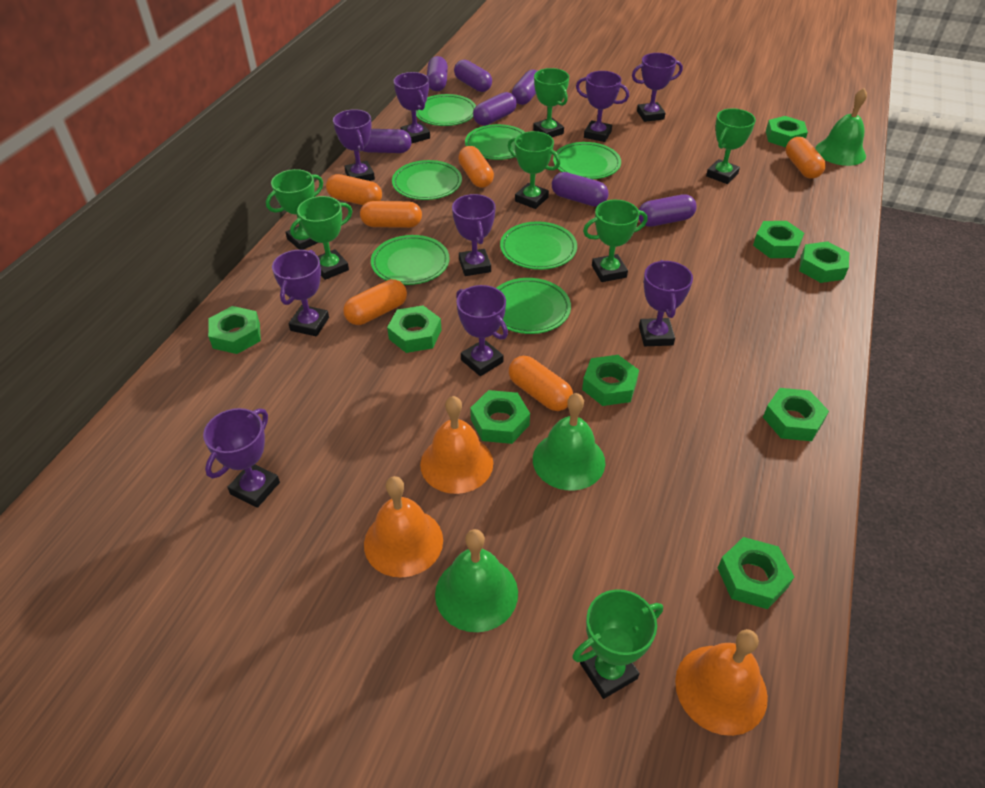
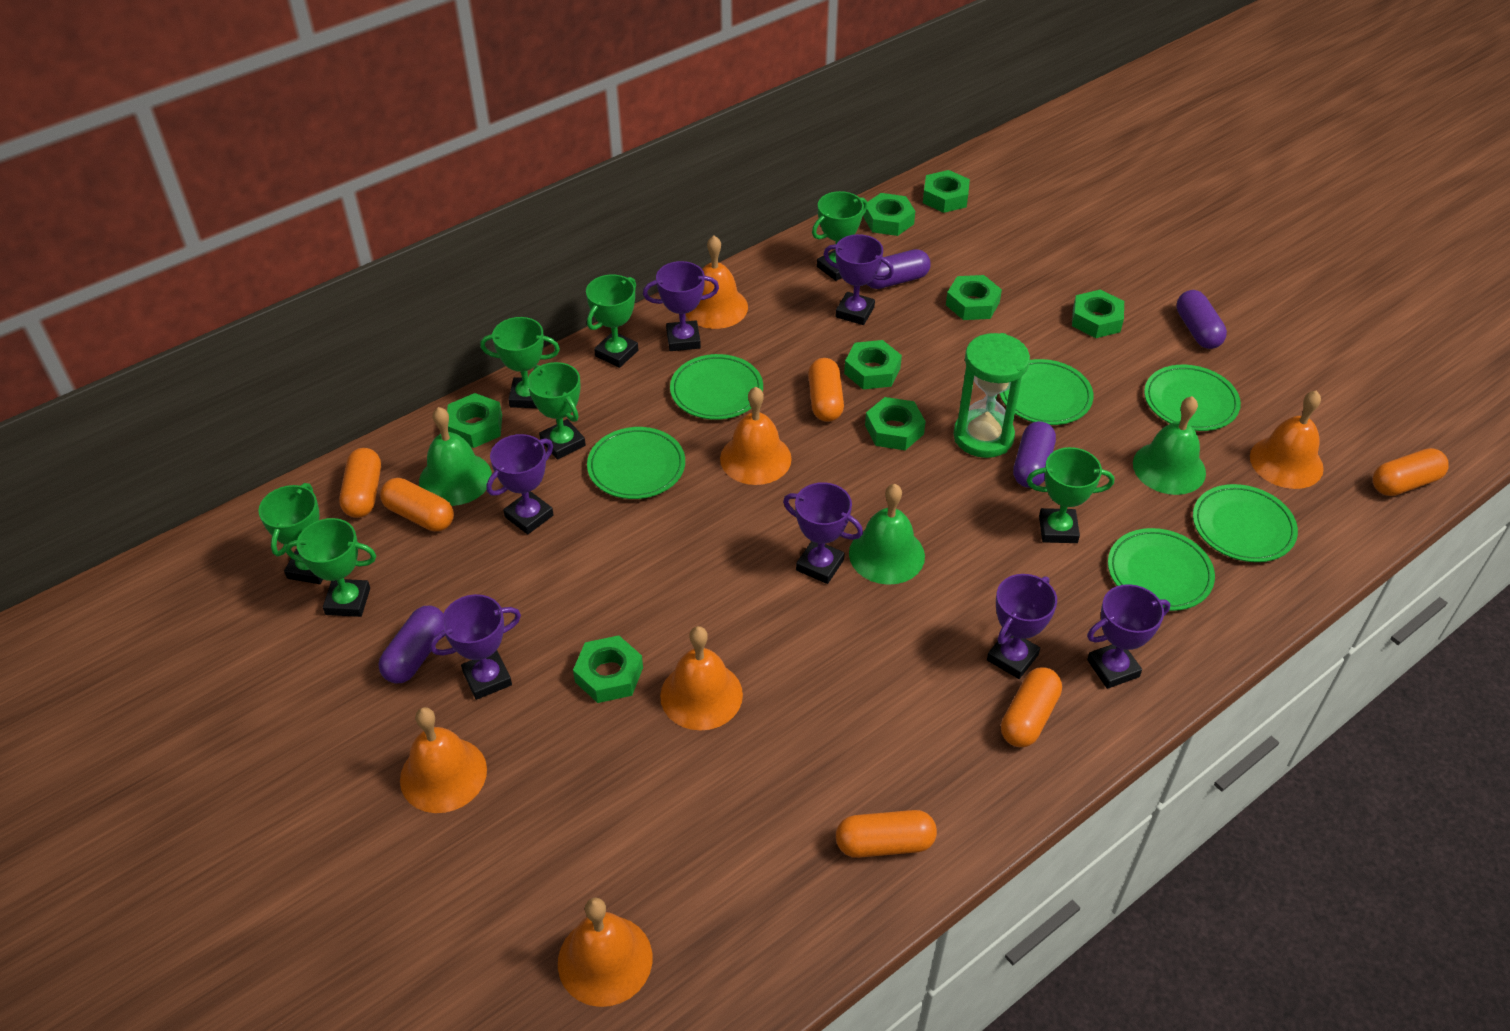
green hourglass: none = 0 -> [953,333,1030,458] = 1
green nut: [208,306,261,354] [387,305,442,353] [470,390,530,444] [582,355,639,406] [718,537,794,609] [753,221,804,258] [763,388,829,441] [766,116,808,147] [799,241,849,283] = 9 -> [447,393,502,448] [573,635,643,703] [844,340,902,389] [863,193,915,236] [865,397,926,450] [923,170,970,213] [946,275,1002,320] [1072,289,1124,338] = 8
green plate: [371,235,450,285] [392,160,462,200] [416,94,476,126] [465,124,525,160] [497,278,571,334] [500,222,577,270] [553,142,621,179] = 7 -> [587,427,685,499] [670,354,763,420] [999,359,1094,425] [1108,528,1215,611] [1144,365,1241,431] [1193,484,1298,562] = 6
orange bell: [364,476,443,578] [420,396,493,494] [675,629,768,736] = 3 -> [400,707,487,813] [558,898,652,1007] [660,626,743,731] [685,236,748,329] [720,387,792,485] [1250,390,1324,489] = 6
purple capsule: [363,129,411,153] [427,56,448,91] [454,60,492,92] [473,92,517,126] [512,70,537,105] [552,172,609,207] [639,194,697,227] = 7 -> [378,606,443,683] [867,249,930,289] [1013,421,1056,488] [1176,290,1227,349] = 4
purple trophy: [203,408,280,508] [272,250,329,336] [333,109,375,181] [394,72,430,144] [452,194,496,276] [456,285,508,376] [576,71,629,142] [632,53,683,122] [639,260,693,346] = 9 -> [430,594,521,700] [486,434,554,534] [643,261,719,351] [783,482,863,584] [823,234,894,325] [987,574,1057,679] [1087,584,1170,689] = 7

